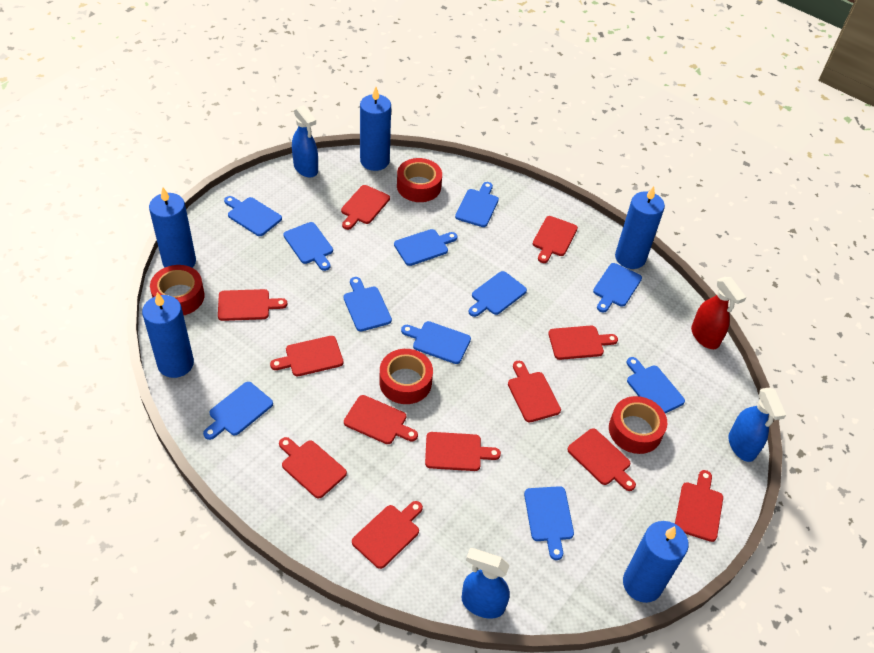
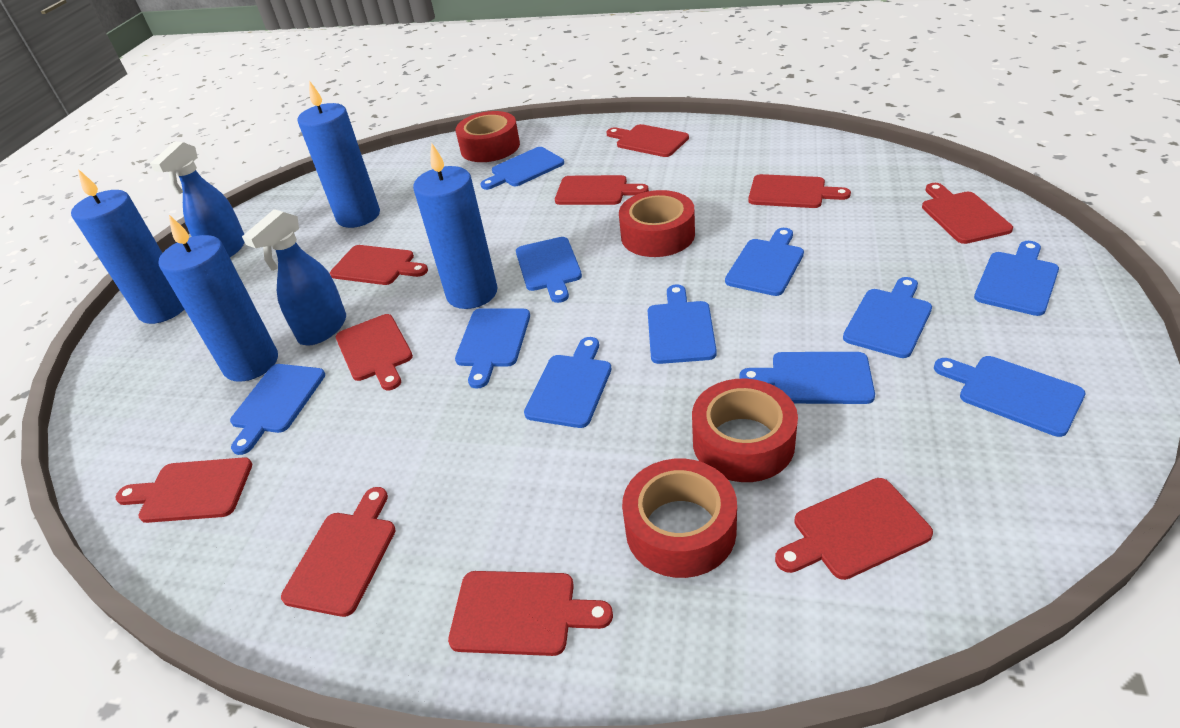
blue candle: [142,292,194,378] [149,188,196,268] [360,87,391,171] [615,186,665,269] [623,521,689,603] = 5 -> [71,169,184,324] [159,215,278,382] [298,80,380,228] [413,142,497,309] = 4
blue spray bottle: [292,105,318,178] [462,548,510,618] [729,388,786,462] = 3 -> [150,141,245,257] [242,209,346,345] = 2
red cutting board: [218,289,287,321] [270,336,343,376] [279,437,347,498] [341,185,390,230] [344,395,418,444] [352,501,423,569] [425,432,501,471] [508,361,561,422] [533,216,578,263] [548,326,618,360] [567,428,636,491] [675,470,723,542] = 12 -> [115,457,252,523] [281,487,396,617] [330,245,428,285] [336,314,413,390] [448,571,613,656] [555,175,649,205] [606,124,689,157] [748,174,851,208] [775,478,933,580] [922,183,1013,244] = 10
red spray bottle: [691,277,746,349] = 1 -> none = 0

